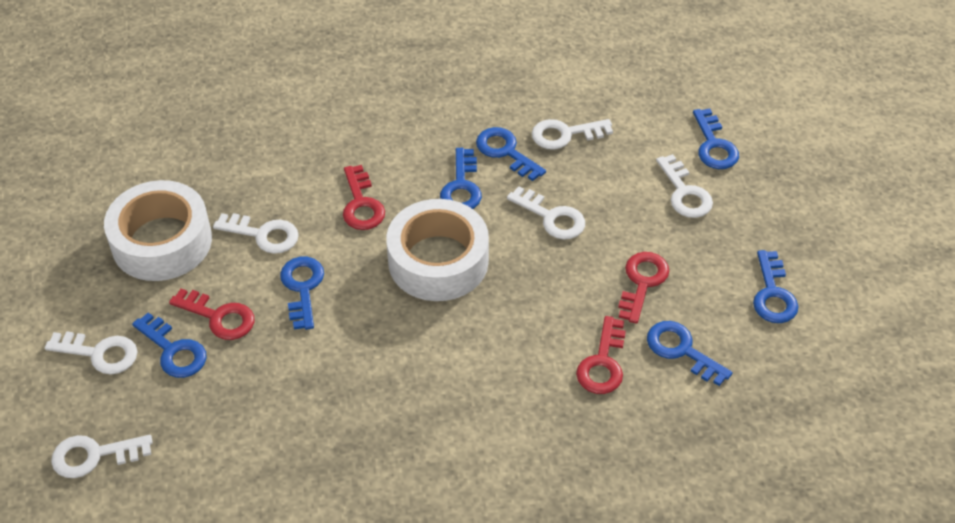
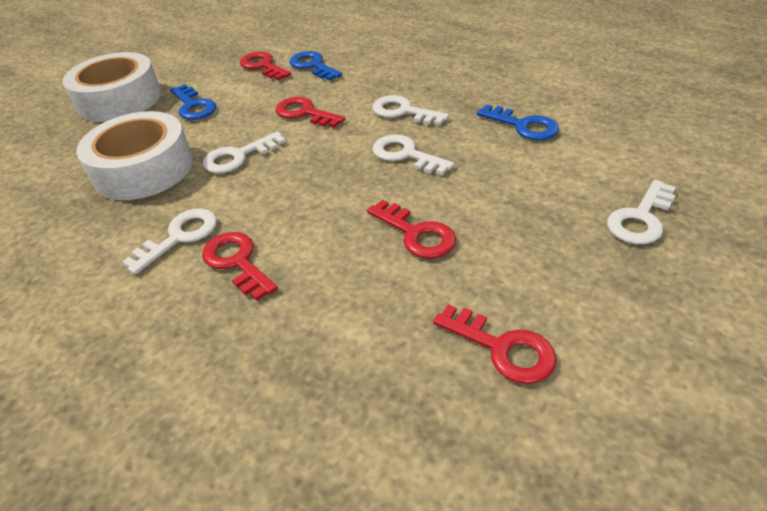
blue key: [132,312,207,378] [280,257,324,330] [440,148,482,209] [476,127,546,181] [647,321,733,386] [693,109,739,169] [753,250,799,323] = 7 -> [170,84,216,120] [289,51,342,81] [477,105,559,140] = 3
red key: [169,289,254,340] [343,165,385,230] [576,316,626,394] [618,252,669,324] = 4 -> [202,232,278,301] [240,52,291,80] [275,97,346,128] [367,200,456,259] [433,304,557,384] = 5
white key: [45,331,138,374] [51,435,153,478] [213,213,299,254] [507,186,585,240] [532,119,613,150] [656,154,713,218] = 6 -> [122,209,217,274] [203,131,286,173] [372,95,449,125] [373,135,454,175] [607,180,676,244] = 5

